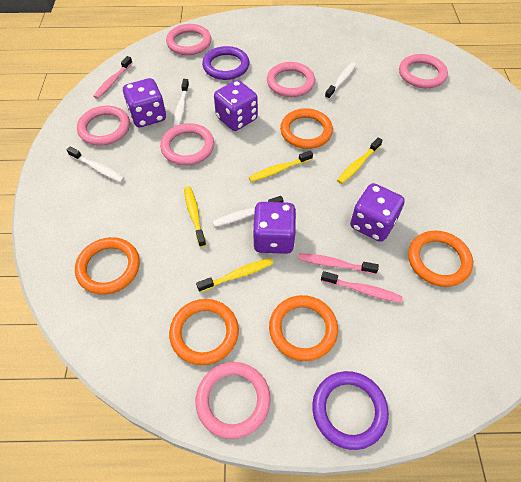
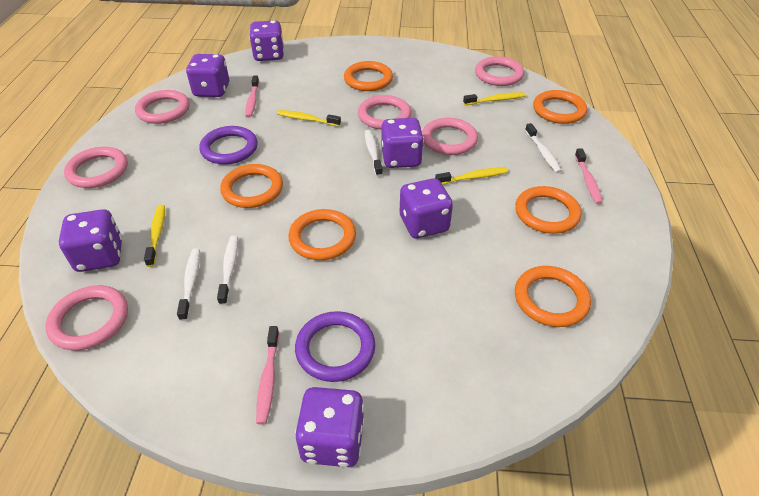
orange ring: [75,237,140,294] [169,299,239,365] [269,295,338,361] [280,108,333,149] [408,231,473,287] = 5 -> [220,164,283,208] [288,209,356,260] [344,61,393,91] [515,186,581,234] [515,266,591,327] [533,90,587,124] = 6
purple dice: [123,78,166,127] [214,80,258,131] [252,202,296,254] [350,183,405,242] = 4 -> [59,209,122,272] [186,54,229,97] [249,20,284,61] [295,387,365,467] [382,118,424,168] [400,178,453,238] = 6

